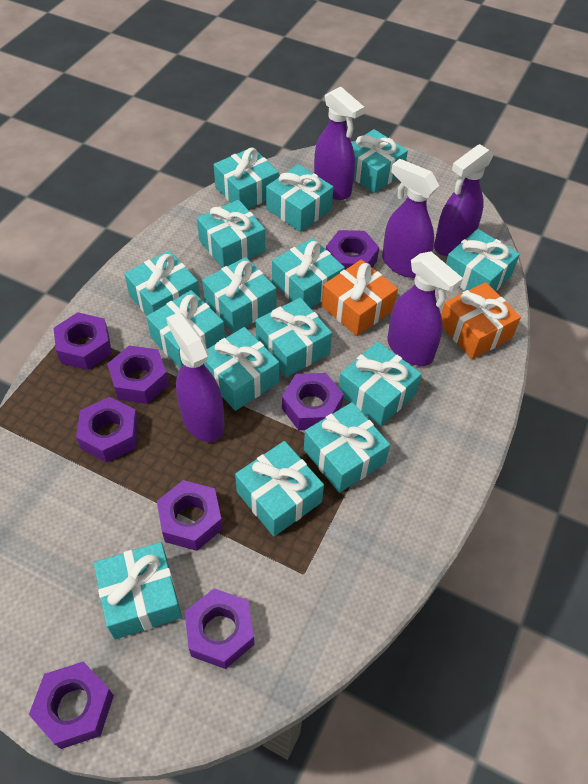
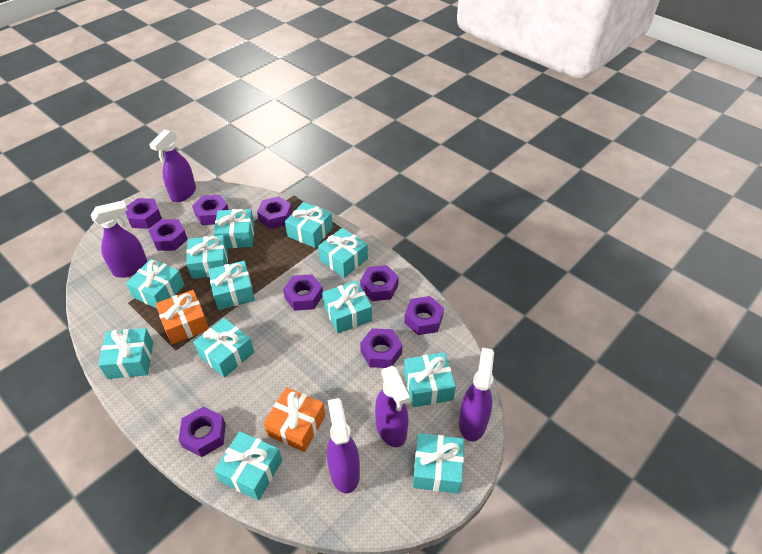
purple nut: [29,662,114,749] [54,312,112,370] [76,397,139,462] [107,345,169,404] [157,480,223,551] [185,588,255,669] [282,373,344,430] [326,230,379,270] = 8 -> [126,198,162,229] [148,219,188,251] [178,407,226,457] [192,195,229,225] [257,196,292,229] [283,274,323,311] [360,265,399,301] [360,328,403,368] [404,296,444,335] = 9
turquoise gift: [94,542,182,640] [124,251,200,316] [146,290,225,368] [197,200,265,268] [202,257,276,333] [204,327,279,411] [214,147,279,209] [235,441,324,537] [256,297,332,377] [266,164,333,232] [272,238,345,308] [304,402,390,493] [339,341,421,427] [352,129,408,193] [446,229,520,291] = 15 -> [98,328,153,379] [126,259,185,308] [186,235,228,279] [193,318,254,378] [208,261,255,310] [214,209,254,248] [214,431,282,500] [285,202,333,248] [318,228,368,278] [322,280,372,334] [404,352,456,407] [413,433,464,494] = 12

